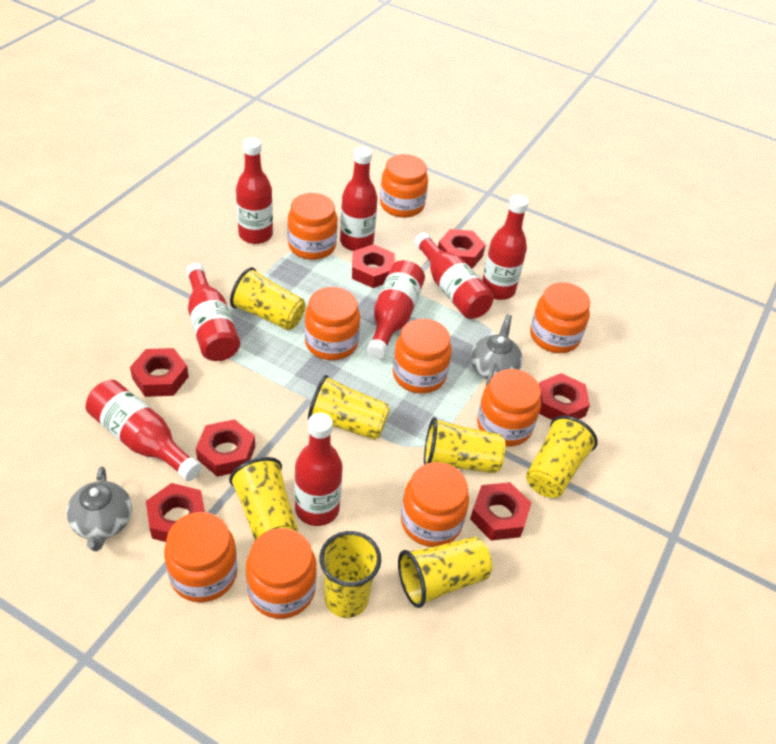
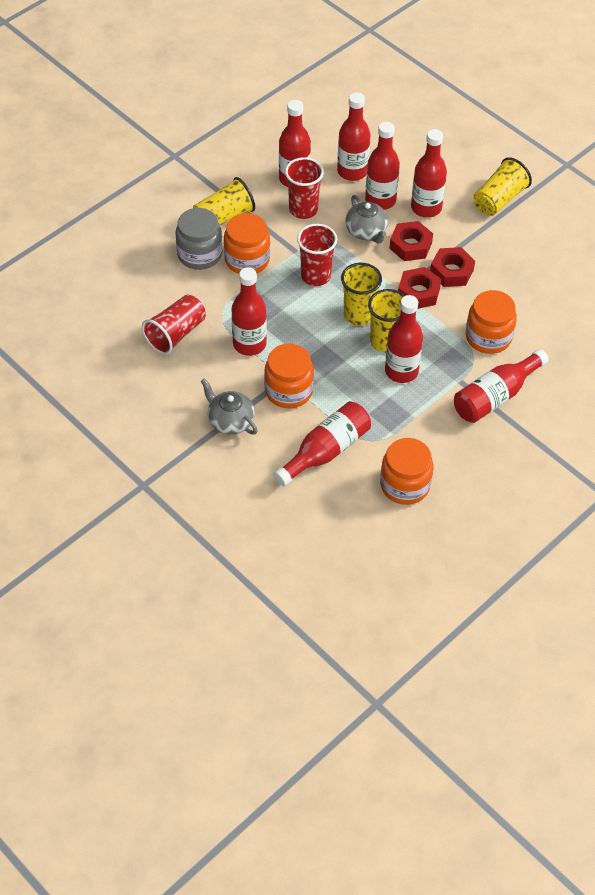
grey jar: none = 0 -> [175,208,223,270] = 1
orange jar: [164,512,238,603] [246,528,317,619] [287,193,337,260] [304,287,360,360] [380,154,428,218] [393,319,452,394] [401,462,469,547] [477,369,541,446] [530,282,590,353] = 9 -> [224,213,270,274] [264,343,314,408] [380,438,433,505] [466,290,517,354] = 4
red cup: none = 0 -> [142,295,206,354] [285,157,324,219] [297,224,337,286] = 3
red nut: [130,348,189,397] [146,483,205,542] [196,419,255,477] [352,244,395,288] [438,229,485,269] [470,482,532,541] [539,373,590,420] = 7 -> [389,221,433,261] [398,267,441,309] [430,247,475,287] = 3
yellow cup: [229,457,298,541] [230,267,305,330] [308,375,390,440] [319,531,381,618] [398,537,492,608] [424,417,505,473] [526,416,598,498] = 7 -> [193,177,255,225] [341,263,382,326] [368,289,405,352] [474,157,532,216] = 4

